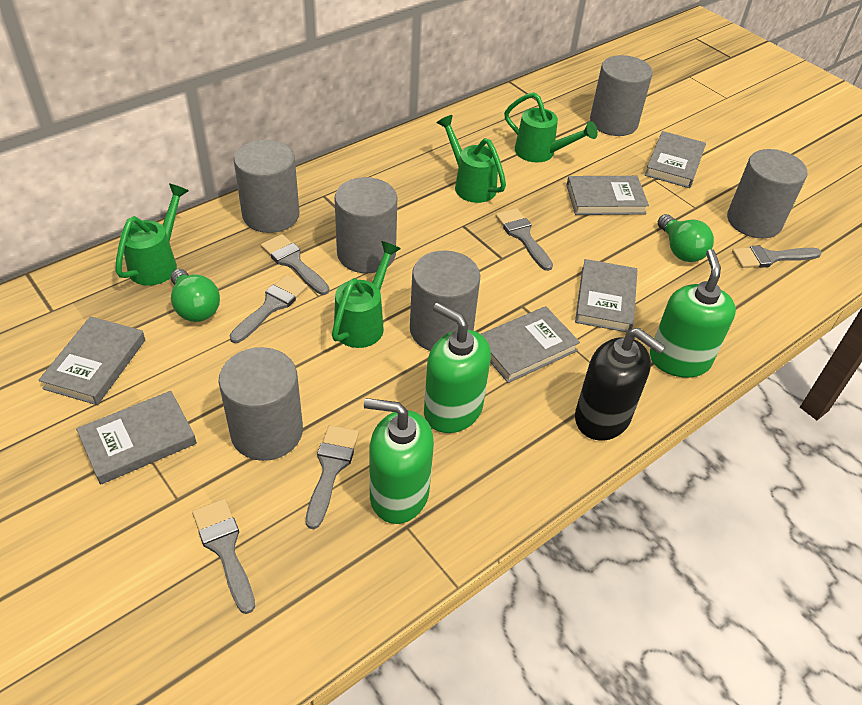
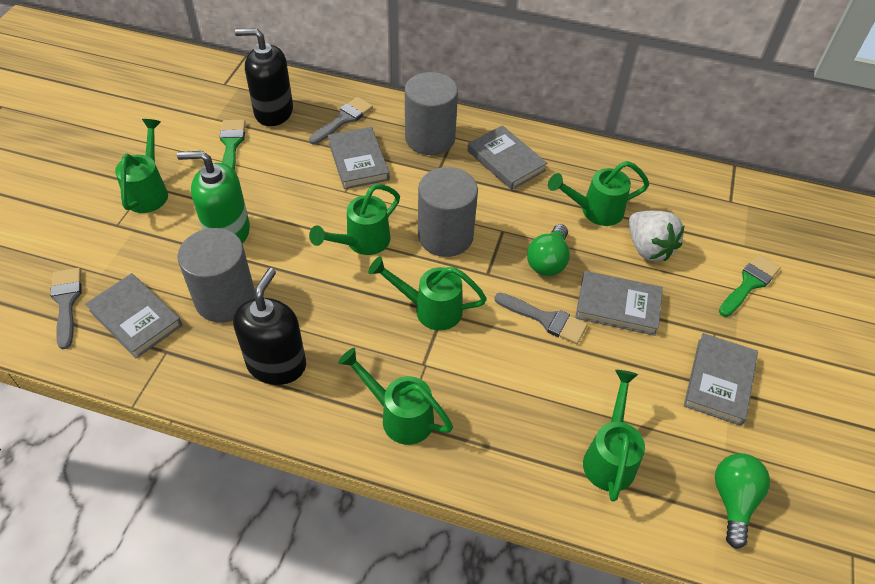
black soap dispenser: [575,328,666,441] = 1 -> [233,268,306,385] [235,28,293,126] = 2
green brush: none = 0 -> [220,120,246,171] [719,254,781,317] = 2
green soap dispenser: [364,398,434,524] [424,303,491,433] [650,249,736,378] = 3 -> [177,151,250,244] = 1
green watering can: [115,184,189,286] [332,241,401,348] [436,115,506,203] [504,92,598,163] = 4 -> [115,119,168,213] [309,184,400,255] [338,348,453,445] [368,257,487,331] [548,161,649,226] [583,370,645,502] = 6
grey book: [39,316,145,405] [76,391,197,485] [481,306,580,383] [566,176,649,215] [575,259,637,332] [645,131,706,188] = 6 -> [85,273,182,359] [328,127,390,189] [467,125,547,190] [575,271,663,336] [684,333,758,426] = 5
grey brush: [192,499,255,614] [229,275,308,343] [261,234,329,295] [306,425,359,529] [496,208,553,271] [732,245,822,268] = 6 -> [50,268,82,349] [309,97,373,144] [494,293,588,344] = 3
grey cylinder: [218,347,303,461] [234,140,300,233] [334,177,397,273] [410,250,480,351] [590,55,653,136] [727,149,808,239] = 6 -> [177,228,255,323] [405,72,458,155] [418,167,478,257] = 3
white strawberry: none = 0 -> [629,211,685,261] = 1

